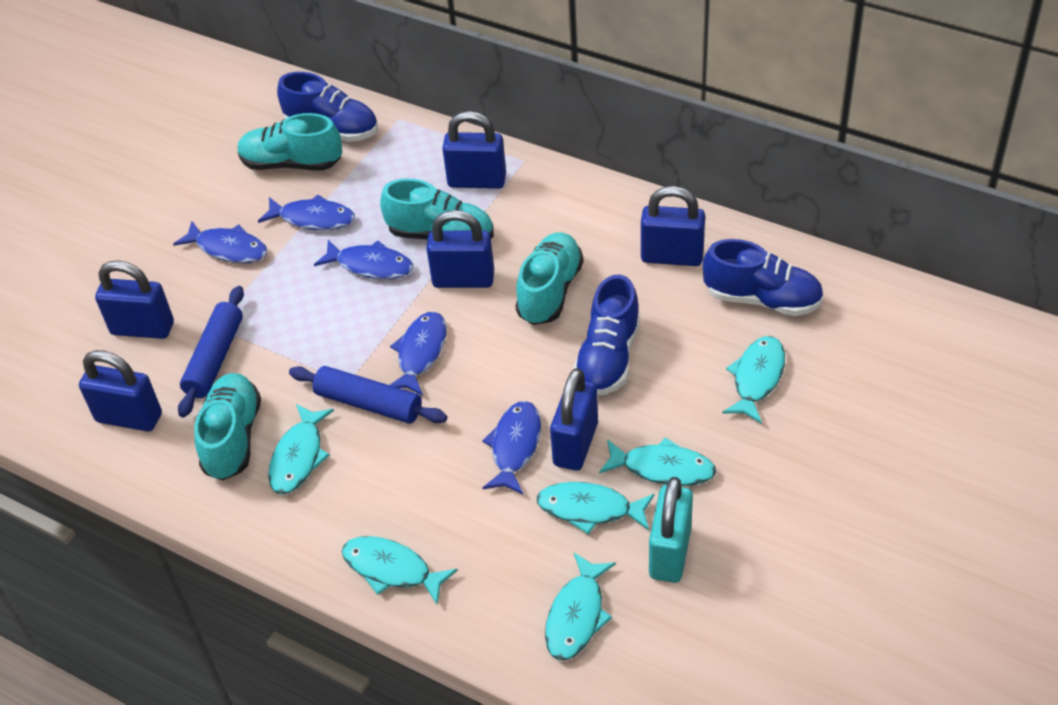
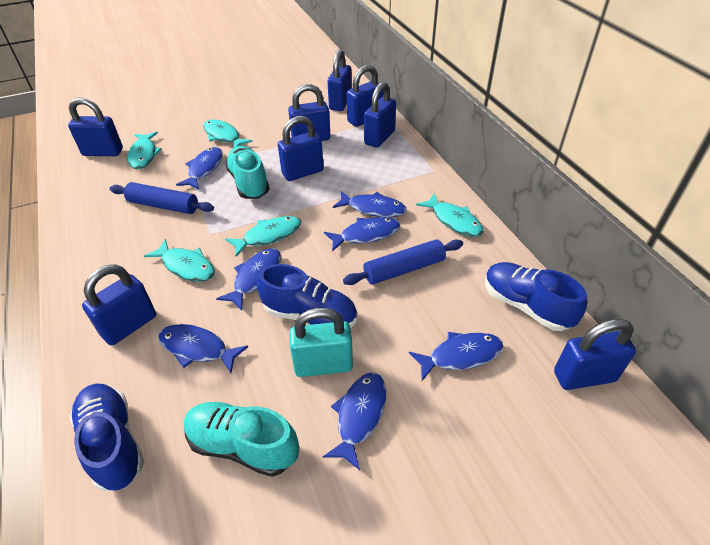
blue fish: [173,221,268,263] [258,195,355,230] [314,240,414,279] [390,312,447,396] [482,401,541,495] = 5 -> [158,324,248,373] [176,147,223,189] [216,248,281,310] [322,373,386,470] [324,217,400,252] [333,191,407,217] [409,332,503,381] = 7
blue padlock: [79,350,162,431] [95,260,174,339] [426,210,494,288] [442,111,506,189] [550,368,598,471] [641,186,705,266] = 6 -> [68,97,123,156] [82,264,156,345] [278,116,324,181] [288,84,330,141] [327,49,352,111] [347,65,383,127] [364,82,396,148] [554,319,636,390] = 8
turquoise fish: [268,404,334,494] [342,536,458,604] [536,482,654,534] [545,553,616,660] [599,437,716,486] [722,336,785,424] = 6 -> [127,132,162,169] [144,239,215,282] [203,120,253,147] [225,216,301,257] [416,193,484,237] = 5
turquoise shoe: [194,373,261,480] [238,113,342,170] [380,178,494,240] [515,232,583,325] = 4 -> [184,402,299,477] [225,146,269,199] = 2

